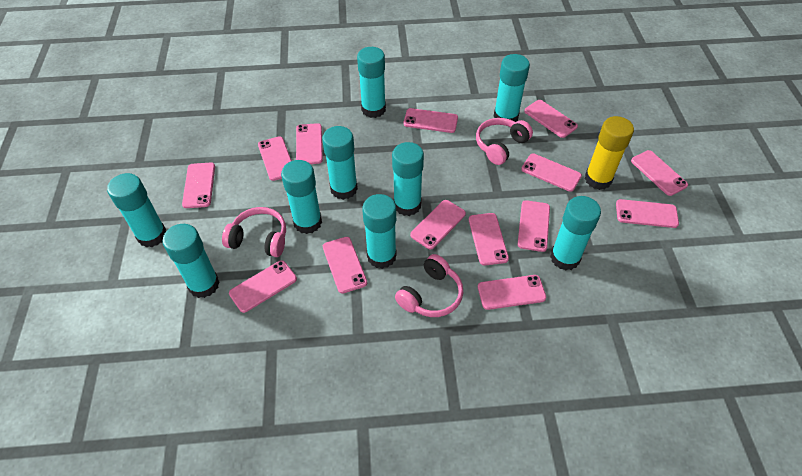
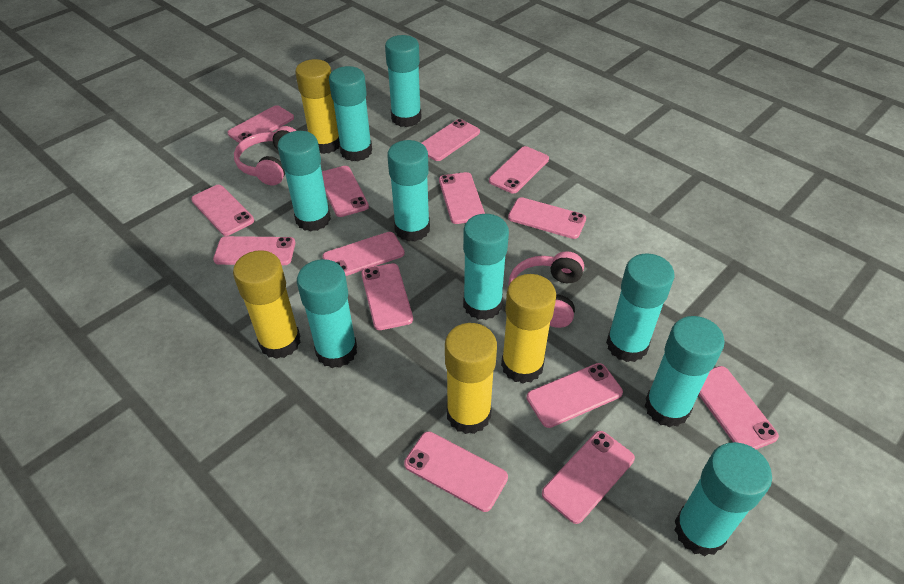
pink headphones: [222,207,286,257] [395,254,463,317] [476,118,533,165] = 3 -> [234,126,297,185] [508,251,584,328] = 2
yellow glue stick: [585,116,634,190] = 1 -> [233,250,301,359] [295,59,340,154] [445,323,497,434] [501,274,556,383] = 4

